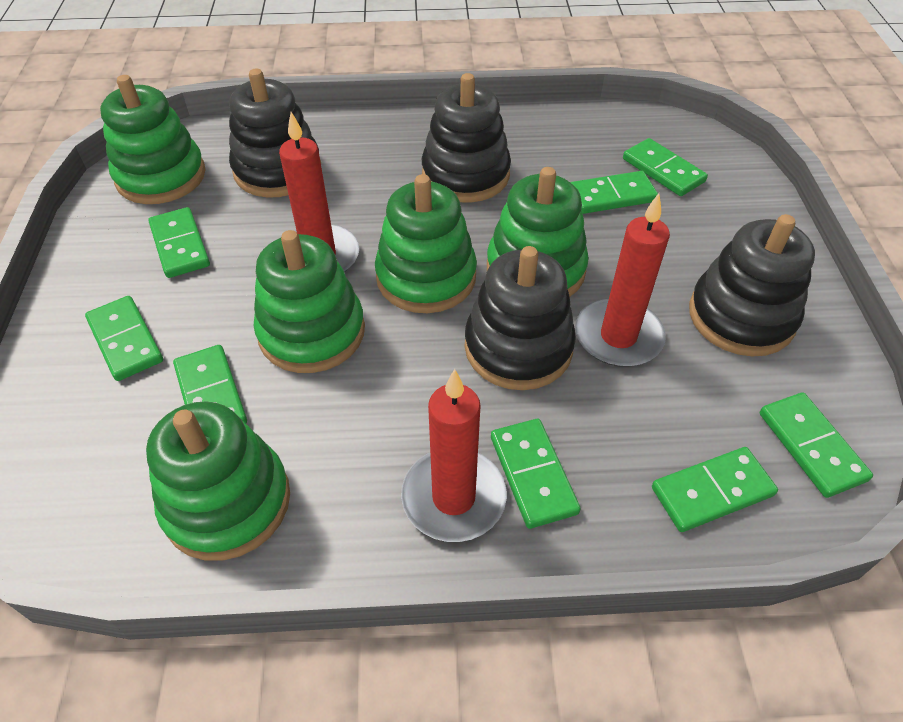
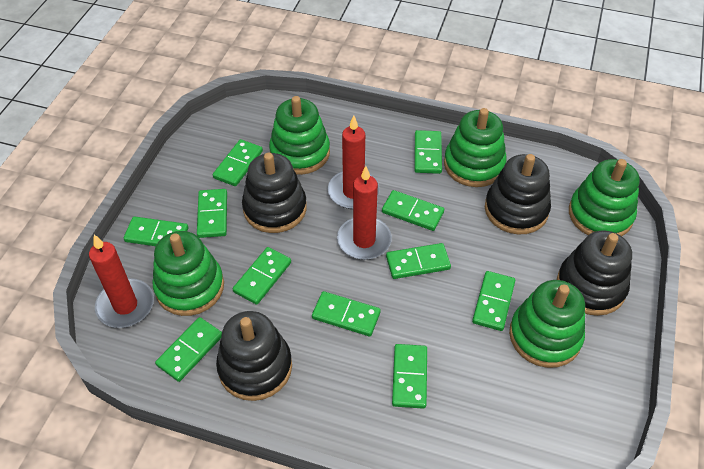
green domino: [85,296,163,381] [148,207,210,278] [173,345,247,423] [491,419,581,529] [570,171,658,214] [623,138,708,196] [652,447,778,532] [760,392,873,498] = 8 -> [124,216,188,246] [155,317,222,382] [197,189,227,238] [213,139,263,186] [233,247,291,305] [312,291,381,336] [382,190,444,231] [386,243,451,279] [392,344,427,409] [415,130,442,174] [472,271,515,331] = 11

